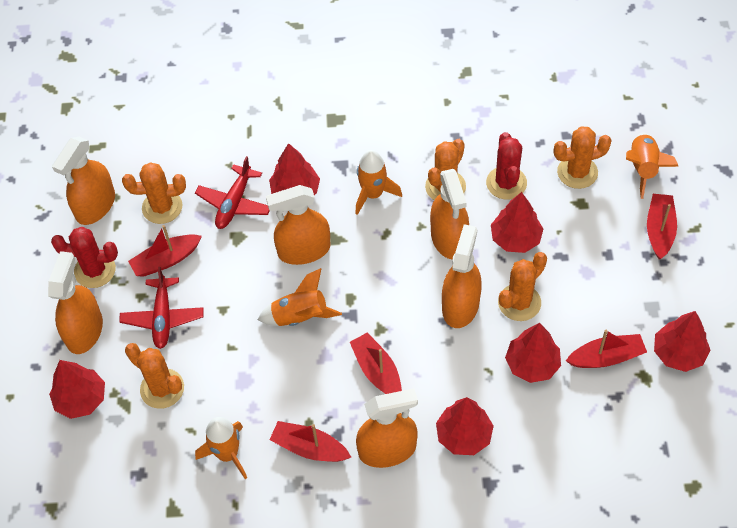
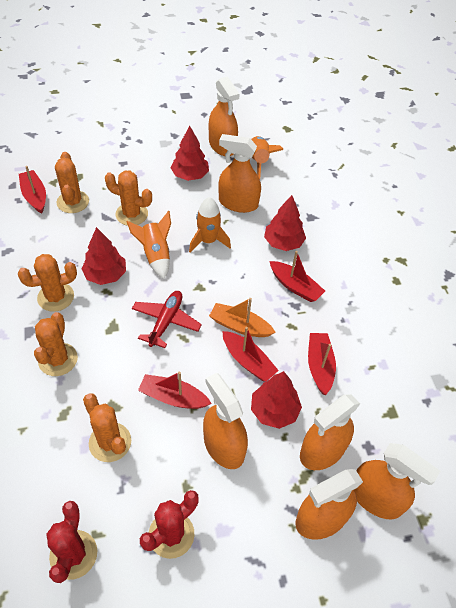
orange boat: none = 0 -> [209,298,276,337] = 1
orange rocket: [195,417,247,479] [258,268,342,326] [355,150,402,215] [626,133,679,199] = 4 -> [126,211,171,279] [189,197,231,253] [251,136,283,179] = 3
red plane: [119,267,204,349] [195,156,270,229] = 2 -> [132,291,202,348] = 1
red tree: [49,360,105,419] [269,143,320,195] [436,397,494,455] [491,192,543,253] [505,323,561,383] [654,311,710,372] = 6 -> [81,227,126,285] [171,125,209,181] [251,371,302,429] [264,195,306,251] = 4

